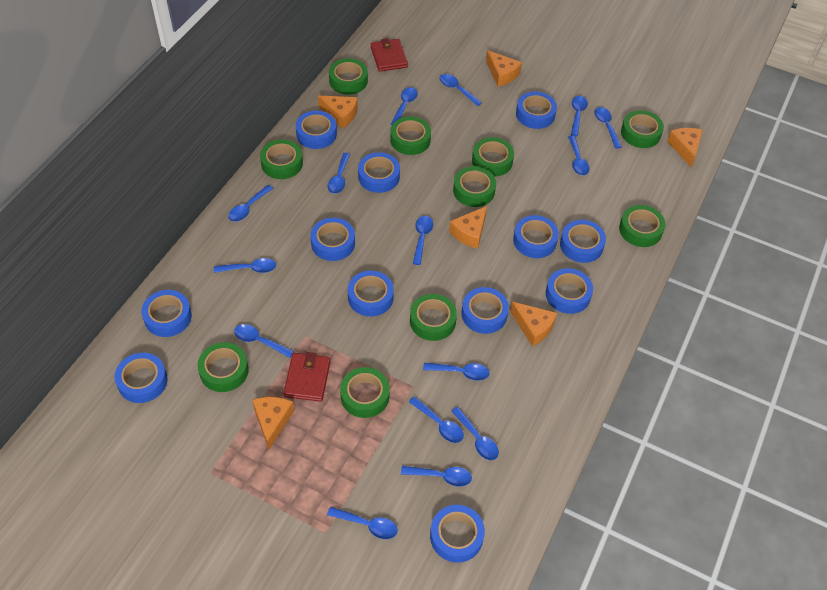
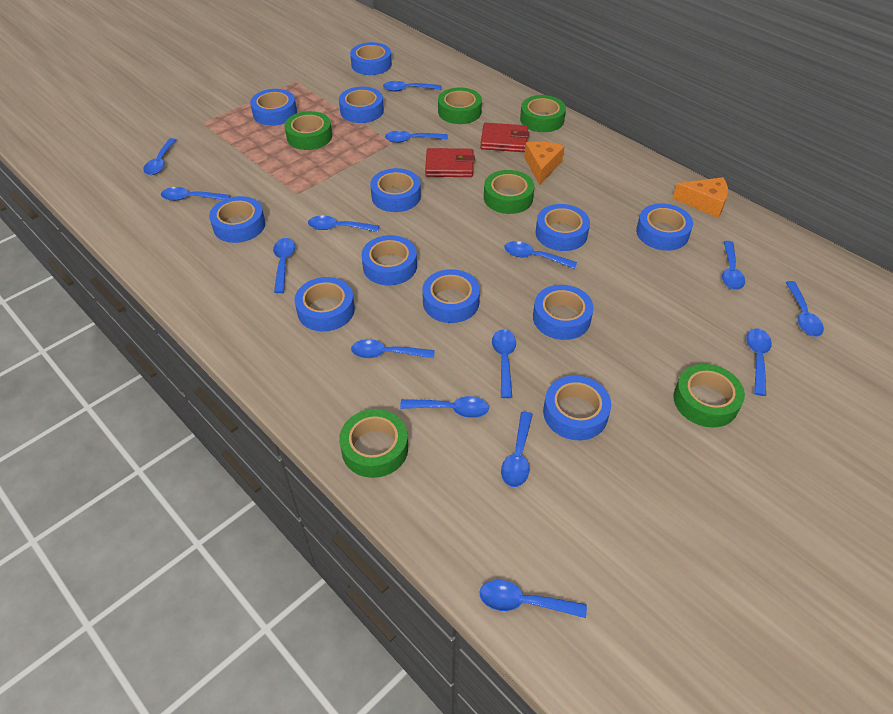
green tape: [198,342,249,392] [260,139,303,179] [329,58,368,94] [340,367,390,418] [390,116,431,155] [410,294,457,341] [453,166,496,207] [472,137,514,177] [619,205,666,247] [621,110,664,148] = 10 -> [284,111,332,150] [339,409,408,478] [438,87,482,124] [484,170,534,214] [520,95,566,132] [673,364,745,428] = 6
orange cheese: [252,397,294,450] [318,96,358,129] [449,206,487,249] [486,50,522,87] [510,302,557,346] [667,128,703,168] = 6 -> [524,141,564,185] [672,177,728,218] = 2

